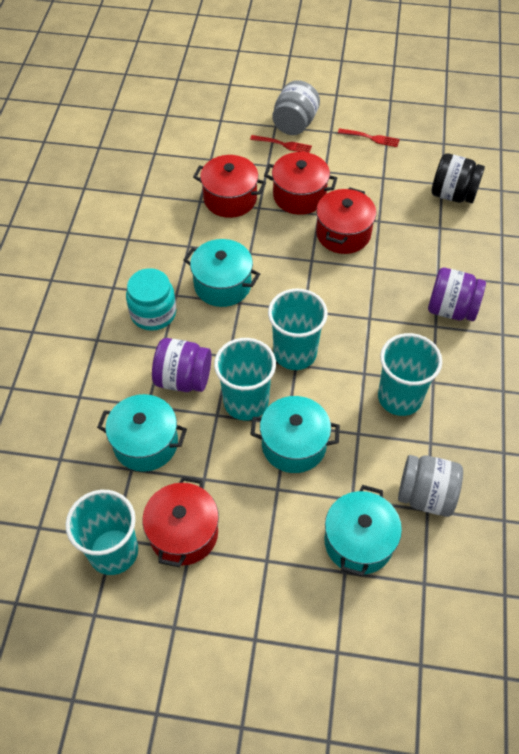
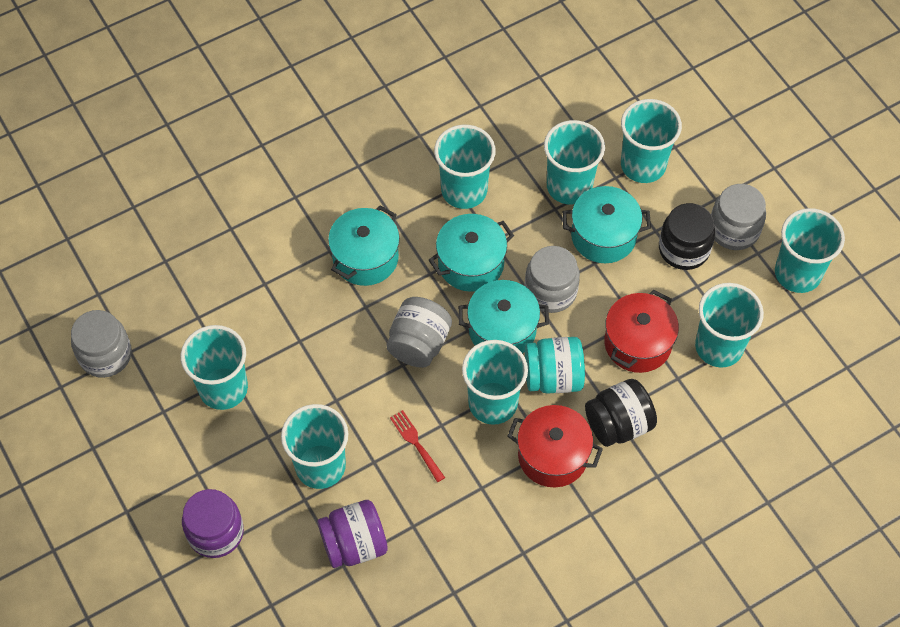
black jar: [431,153,485,203] = 1 -> [585,379,657,447] [659,203,715,270] = 2
grey jar: [272,80,320,135] [398,455,463,517] = 2 -> [71,310,132,378] [386,297,452,368] [525,246,580,313] [711,184,766,250] = 4
red fork: [250,135,312,153] [338,128,400,147] = 2 -> [390,410,445,482] = 1
red pot: [142,476,219,567] [193,155,266,218] [264,152,337,215] [316,187,376,254] = 4 -> [507,405,603,487] [604,290,679,373] = 2
turquoise cup: [65,490,138,575] [214,338,276,420] [268,289,328,370] [378,333,442,416] = 4 -> [181,325,248,410] [281,404,348,489] [434,125,496,209] [462,340,528,425] [544,120,605,204] [621,99,682,183] [695,283,764,368] [775,208,845,293] = 8

